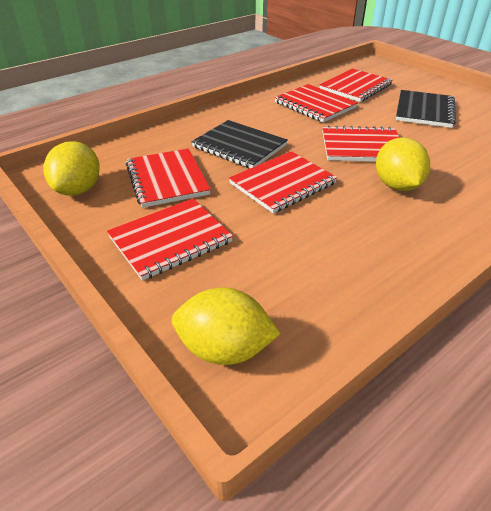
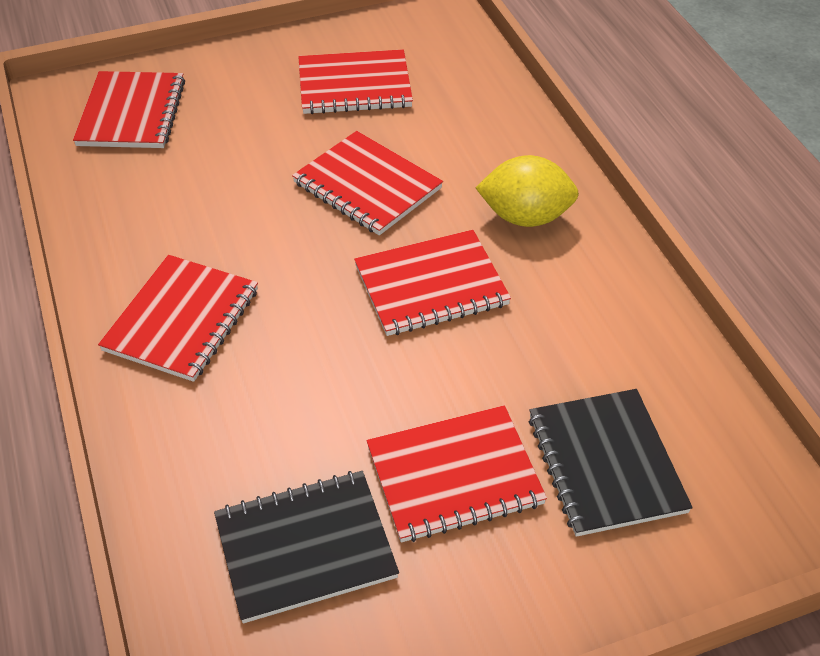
yellow lemon: [44,141,100,196] [172,287,281,365] [376,137,430,191] = 3 -> [475,155,579,227] = 1

